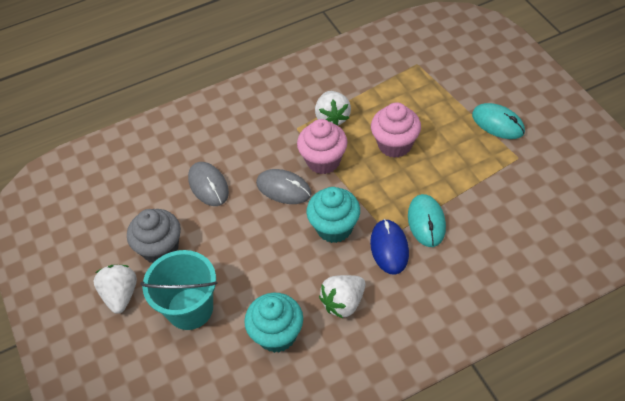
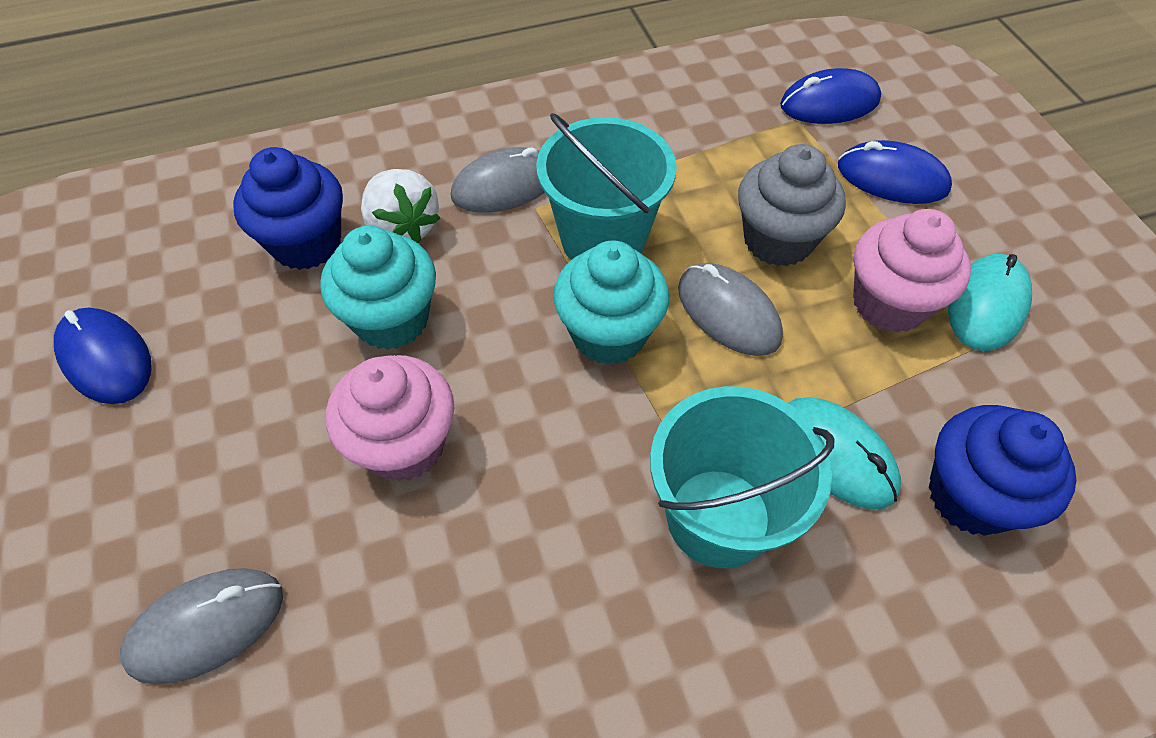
blue cupcake: none = 0 -> [233,147,343,270] [929,405,1076,536] = 2
blue mouse: [370,219,409,275] = 1 -> [54,308,152,404] [780,68,881,124] [838,140,952,204] = 3
grey mouse: [188,162,229,206] [256,169,312,204] = 2 -> [120,568,283,685] [451,147,545,213] [678,263,783,356] = 3
turquoise bucket: [140,250,217,330] = 1 -> [536,113,677,260] [650,386,834,568] = 2
white strawberry: [94,265,137,314] [315,91,351,126] [319,275,365,319] = 3 -> [361,169,440,244] = 1

